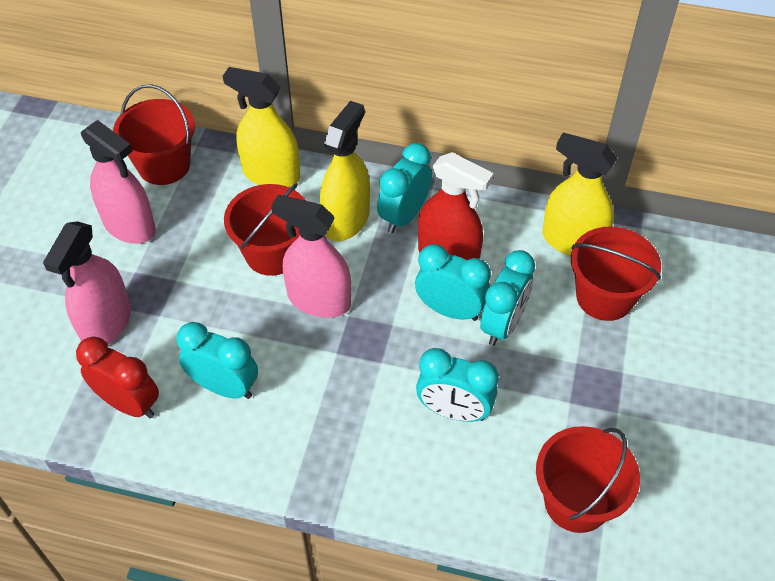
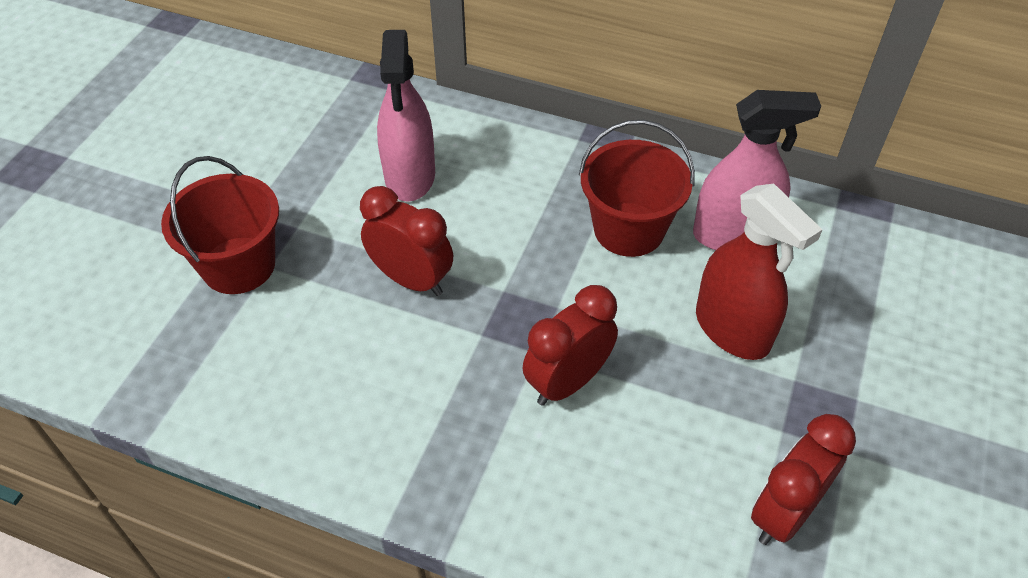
pink spray bottle: [43,221,131,345] [81,120,156,244] [271,195,351,318] = 3 -> [377,30,435,202] [693,90,821,250] = 2
red bucket: [113,84,195,185] [224,183,306,276] [536,426,640,533] [571,226,661,321] = 4 -> [161,156,279,294] [579,120,695,257] = 2
red clock: [76,337,159,418] = 1 -> [360,186,453,296] [522,285,618,406] [751,414,856,545] = 3
turquoise clock: [176,322,258,399] [377,143,432,233] [415,244,491,321] [416,348,499,422] [480,250,535,346] = 5 -> none = 0
yellow spray bottle: [223,67,300,187] [320,101,370,241] [542,133,617,256] = 3 -> none = 0

